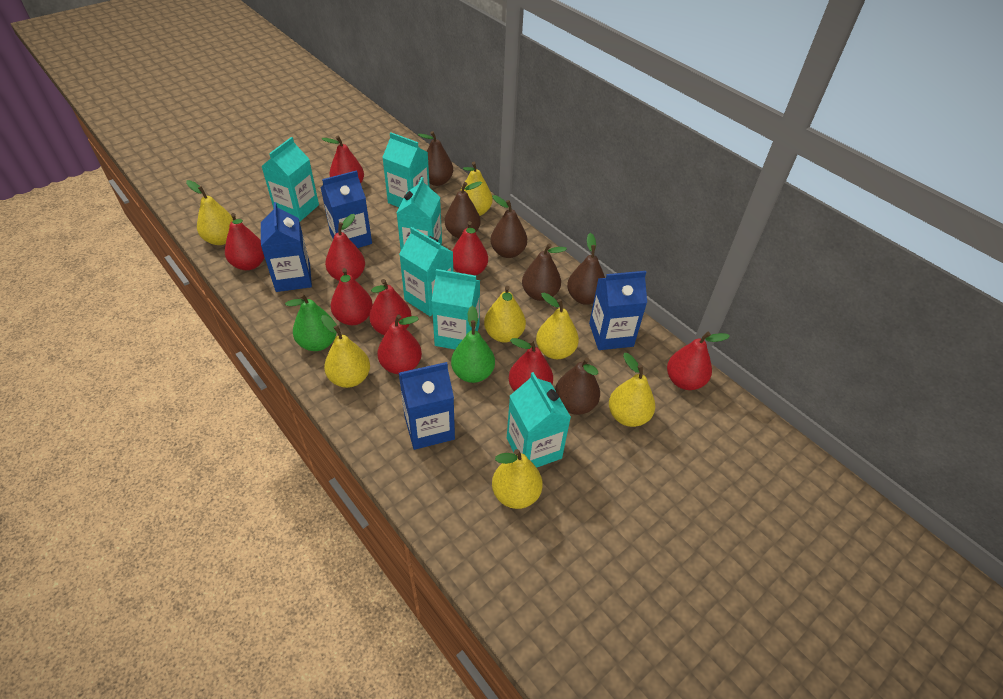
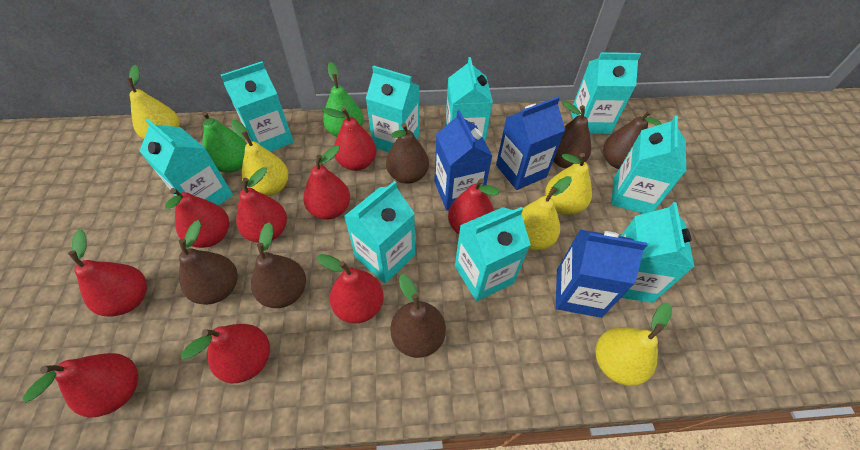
blue carton: [261,202,312,292] [321,170,372,248] [399,362,455,450] [589,271,647,350] = 4 -> [434,110,492,210] [496,97,565,190] [556,230,647,318] = 3
turquoise carton: [261,137,319,222] [382,132,430,207] [397,177,442,250] [399,227,453,316] [432,269,480,349] [507,372,571,468] = 6 -> [140,118,233,206] [221,61,294,152] [344,181,415,283] [366,65,419,153] [445,57,493,143] [455,207,531,301] [571,52,641,134] [611,116,686,214] [621,202,694,303] = 9
yellow pear: [186,180,233,245] [321,315,370,388] [460,162,492,216] [484,286,526,343] [492,449,543,509] [536,292,579,359] [609,353,655,427] = 7 -> [126,65,180,139] [231,120,288,196] [521,176,572,250] [545,153,592,215] [596,303,672,386] = 5

